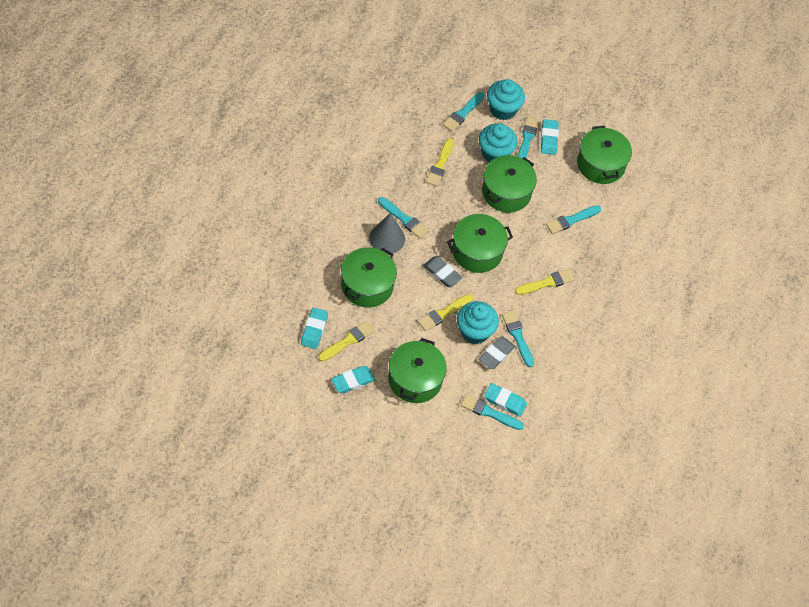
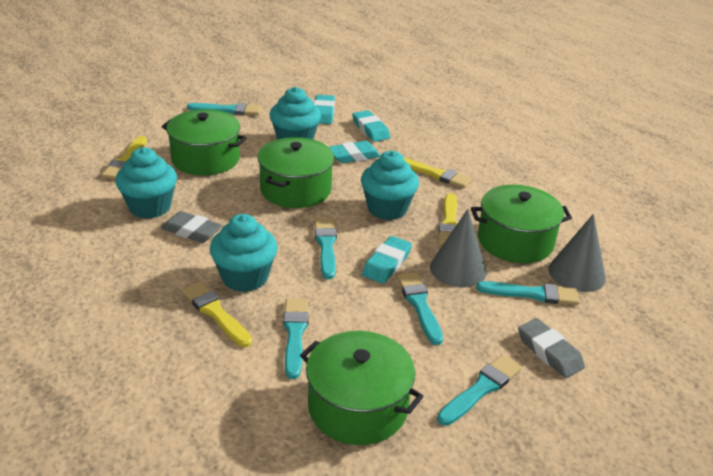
green pot: [341,247,397,308] [389,338,447,403] [447,214,513,273] [482,155,537,213] [577,126,632,184] = 5 -> [162,109,247,175] [258,137,334,208] [300,331,424,445] [471,185,572,263] = 4
grey cone: [369,213,405,254] = 1 -> [430,209,487,287] [548,214,606,292] = 2
turquoise cupcake: [457,301,499,344] [479,123,518,162] [487,79,525,120] = 3 -> [115,147,177,219] [210,214,278,292] [270,87,321,140] [361,151,419,220] = 4

